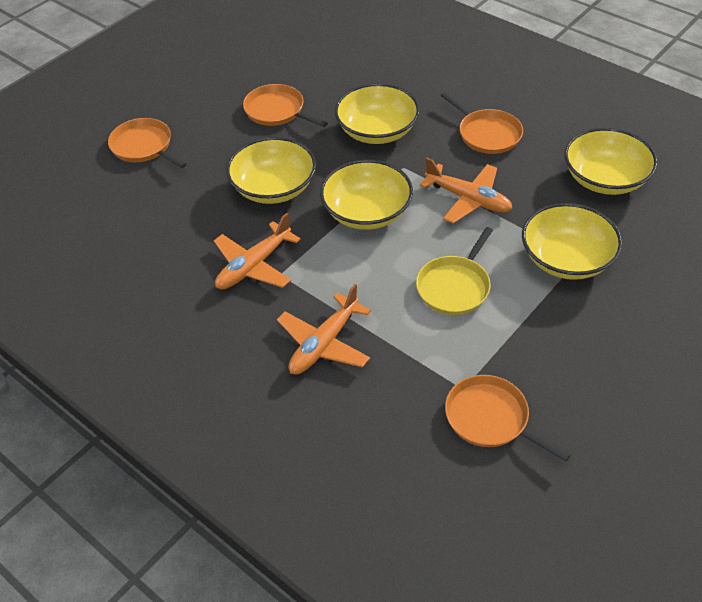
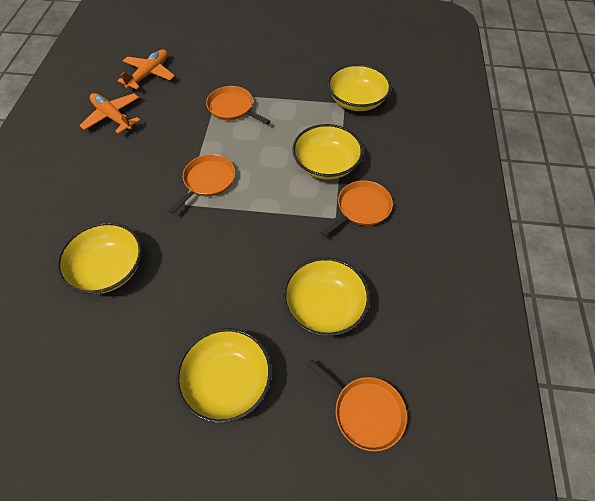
orange plane: [214,213,301,289] [277,284,371,375] [420,158,513,224] = 3 -> [79,93,140,134] [118,49,175,89] = 2
yellow pan: [416,227,493,315] = 1 -> none = 0

